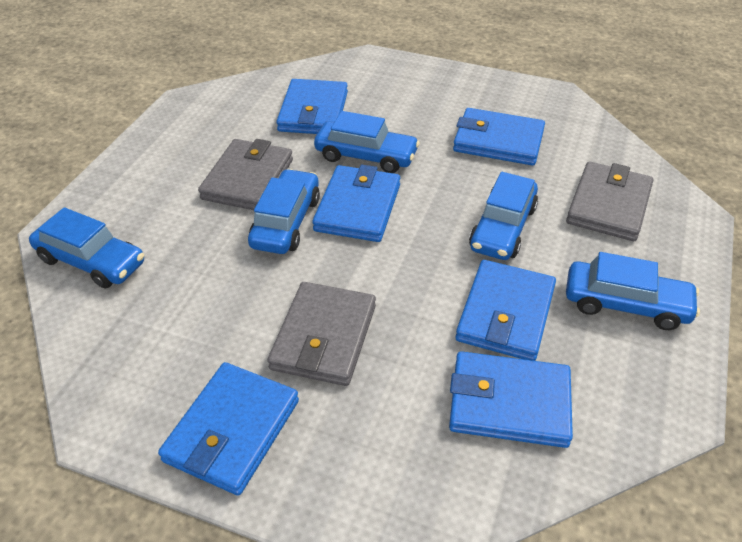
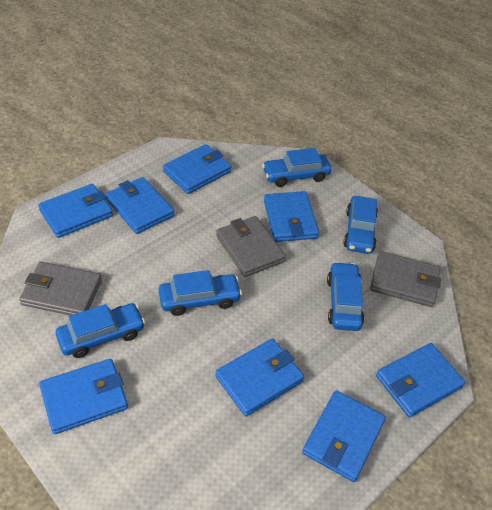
blue wallet: [158,362,299,496] [276,79,348,134] [312,165,400,242] [449,351,573,448] [453,108,545,166] [456,260,556,361] = 6 -> [38,184,113,238] [39,359,128,434] [106,177,174,234] [163,144,232,194] [215,339,304,416] [264,191,319,242] [302,390,386,482] [376,343,466,418] = 8

